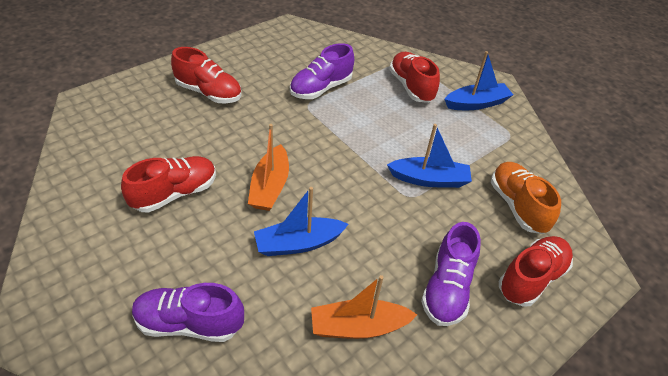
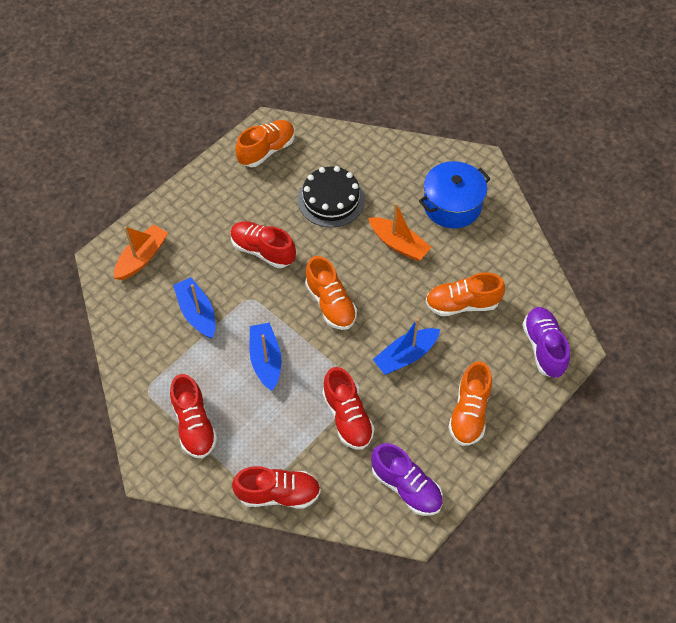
black cake: none = 0 -> [298,166,365,228] = 1
blue pot: none = 0 -> [419,161,491,228] = 1
orange shoe: [491,162,561,234] = 1 -> [235,120,295,167] [305,256,357,330] [425,272,505,316] [448,361,492,446] = 4
purple shoe: [132,283,244,342] [290,43,354,99] [421,222,481,326] = 3 -> [371,443,443,516] [522,307,570,378] = 2

